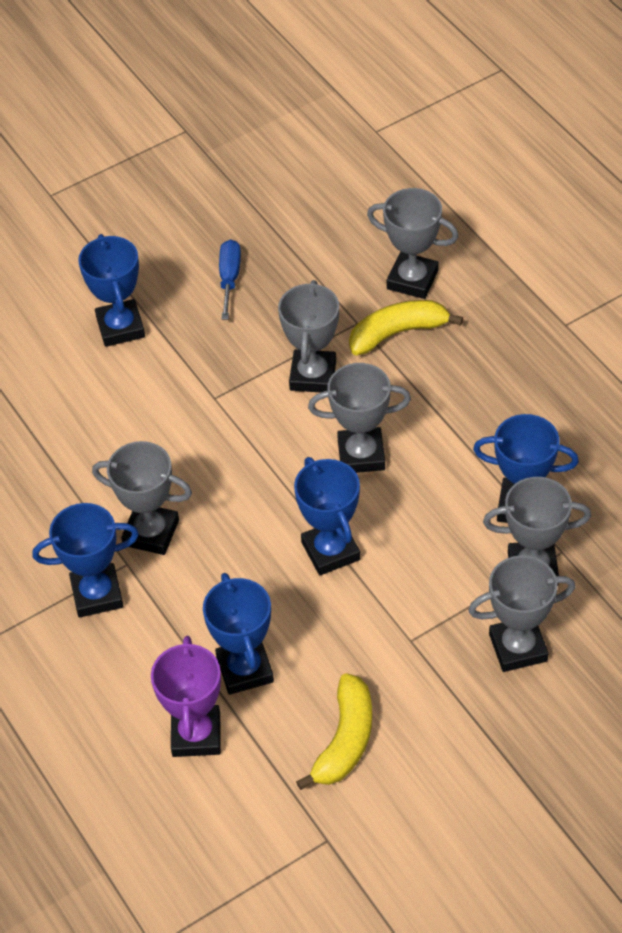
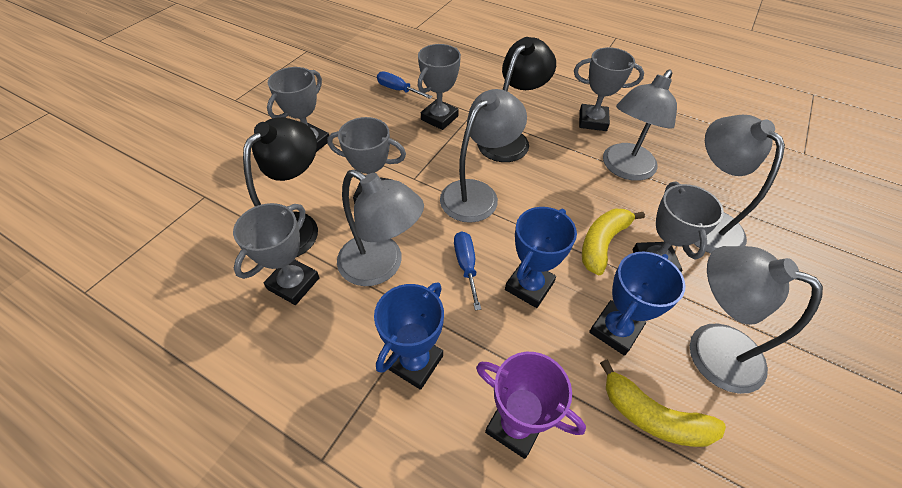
black lamp: none = 0 -> [243,118,318,257] [477,37,556,162] = 2
blue screwdriver: [219,239,241,320] = 1 -> [377,71,433,99] [454,231,481,310] = 2
blue trophy: [32,503,139,617] [78,234,145,347] [203,573,274,695] [294,457,360,575] [473,414,579,523] = 5 -> [374,282,444,390] [505,207,577,308] [589,252,685,356] = 3
grey lamp: none = 0 -> [337,170,424,286] [440,89,527,223] [603,70,677,181] [690,246,823,394] [694,115,785,254] = 5

